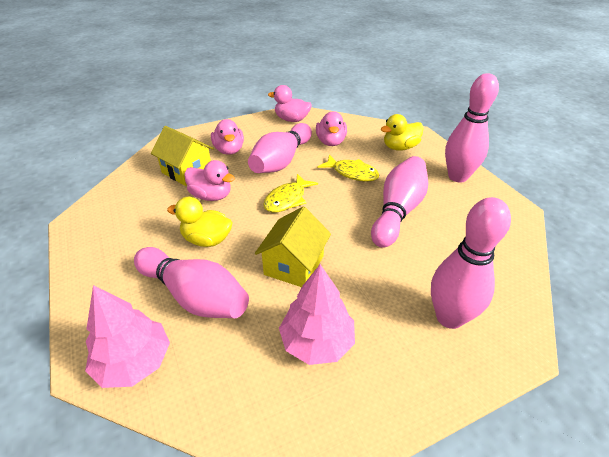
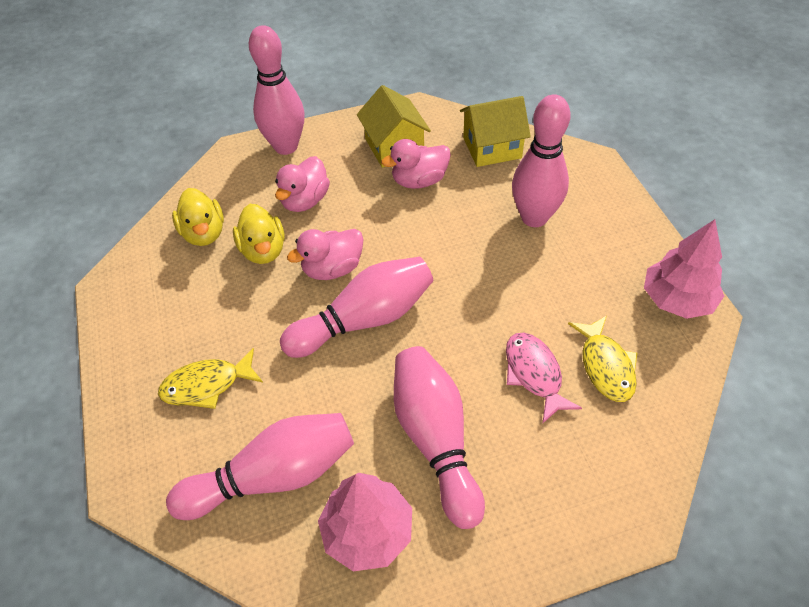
pink duck: [184,160,235,201] [211,119,244,155] [268,85,312,122] [316,112,347,146] = 4 -> [275,156,330,212] [287,229,364,280] [381,139,451,189] = 3
pink fish: none = 0 -> [506,333,582,424] = 1

